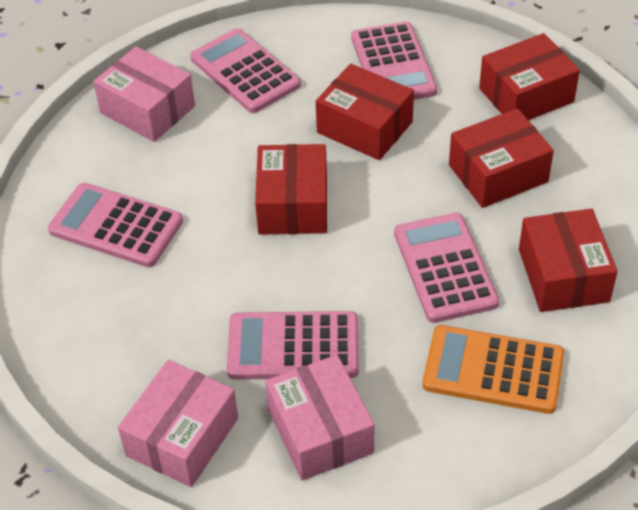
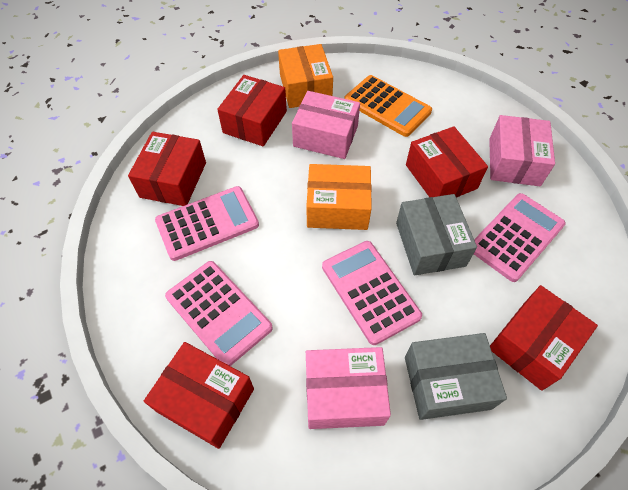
grey box: none = 0 -> [396,194,477,276] [405,333,507,420] = 2
orange box: none = 0 -> [278,44,333,108] [306,164,372,230] = 2
pink calculator: [48,183,183,267] [190,28,301,113] [227,311,359,379] [351,22,437,100] [394,213,499,323] = 5 -> [155,186,259,261] [165,261,273,366] [322,241,422,345] [474,193,566,282] = 4

